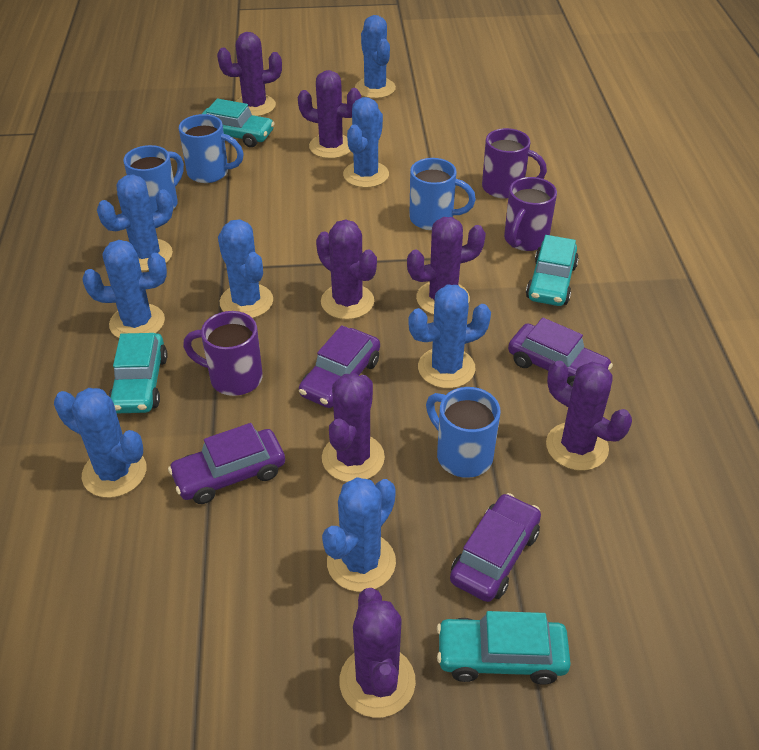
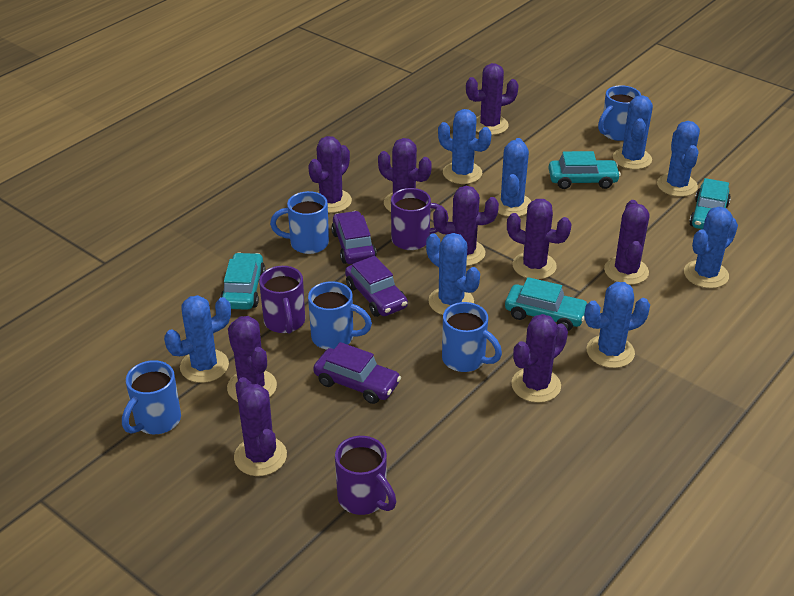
blue mug: [123,145,184,213] [179,114,244,183] [409,158,476,230] [426,387,501,478] = 4 -> [122,360,181,434] [270,191,329,254] [308,281,372,350] [442,302,502,372] [598,85,641,141] = 5
purple cactus: [217,32,282,116] [298,70,361,159] [316,219,377,320] [322,373,385,482] [339,588,416,718] [407,217,486,315] [546,361,632,471] = 7 -> [227,316,277,402] [234,377,287,476] [308,136,352,213] [378,138,432,212] [433,186,499,266] [466,63,519,135] [507,199,572,280] [511,314,568,403] [604,200,650,285] = 9
purple car: [168,423,285,504] [299,325,380,408] [450,493,541,602] [508,318,613,387] = 4 -> [313,342,401,404] [331,211,377,264] [345,256,408,317] = 3

